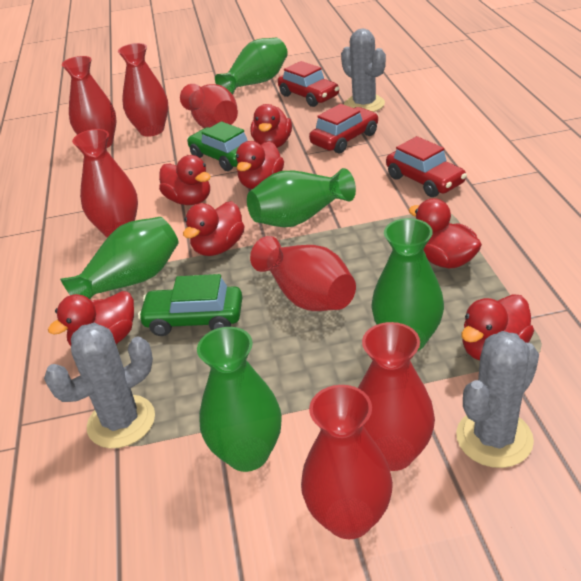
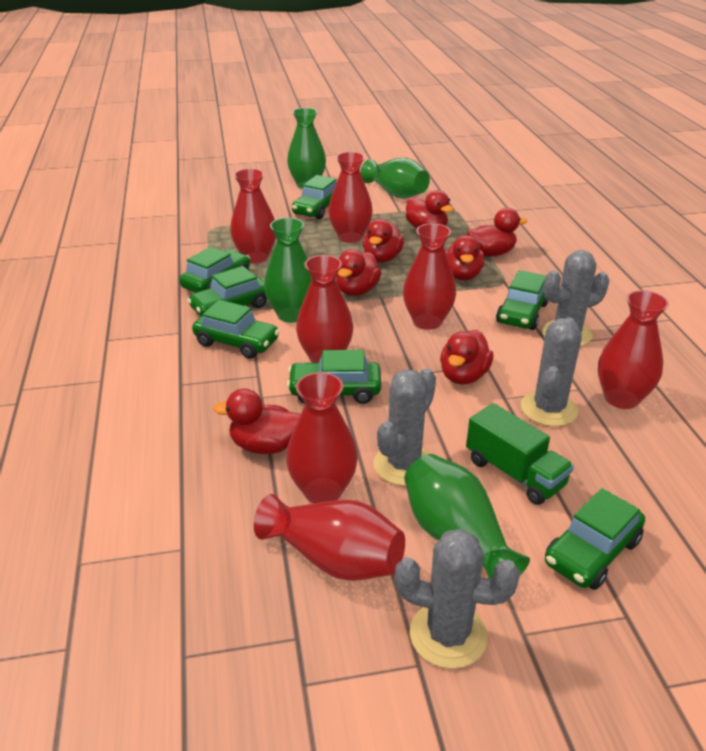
green car: [138,274,243,336] [187,121,248,171] = 2 -> [179,247,250,293] [187,266,267,316] [192,300,280,359] [287,350,381,404] [292,175,337,219] [496,270,549,330] [545,488,645,590] = 7
green truck: none = 0 -> [466,403,574,505] = 1
green vase: [60,217,179,299] [197,327,282,472] [215,38,288,95] [247,168,356,227] [371,218,444,351] = 5 -> [264,218,312,323] [287,108,326,189] [361,158,430,198] [404,454,530,579] = 4
grey cactus: [44,323,155,449] [341,28,386,112] [456,331,539,468] = 3 -> [373,368,436,486] [395,529,520,669] [521,317,582,427] [542,250,609,347] = 4
red car: [278,61,339,107] [309,104,378,153] [386,136,467,197] = 3 -> none = 0

